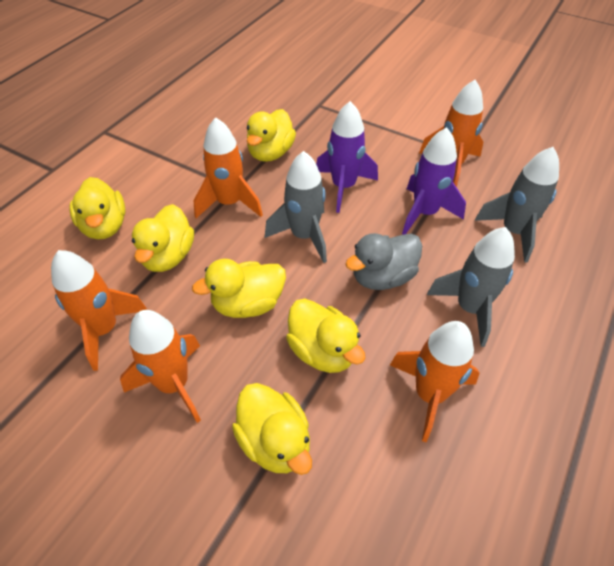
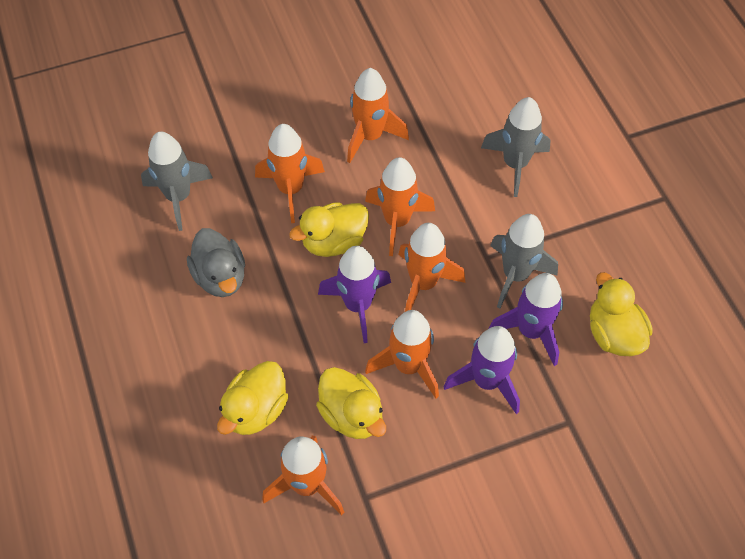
orange rocket: [51,250,147,371] [120,310,201,423] [194,117,263,218] [390,321,480,442] [419,80,483,187] = 5 -> [255,124,325,223] [262,436,344,515] [347,68,409,163] [365,157,435,256] [365,310,439,399] [398,223,465,312] = 6
purple rocket: [316,101,378,213] [402,127,466,235] = 2 -> [318,246,391,343] [443,326,520,414] [488,273,563,366] = 3
yellow duck: [69,177,126,239] [132,204,194,272] [192,259,286,318] [232,383,312,475] [247,109,296,162] [286,299,365,373] = 6 -> [217,361,289,435] [289,202,369,257] [316,367,386,439] [590,272,653,356] = 4

